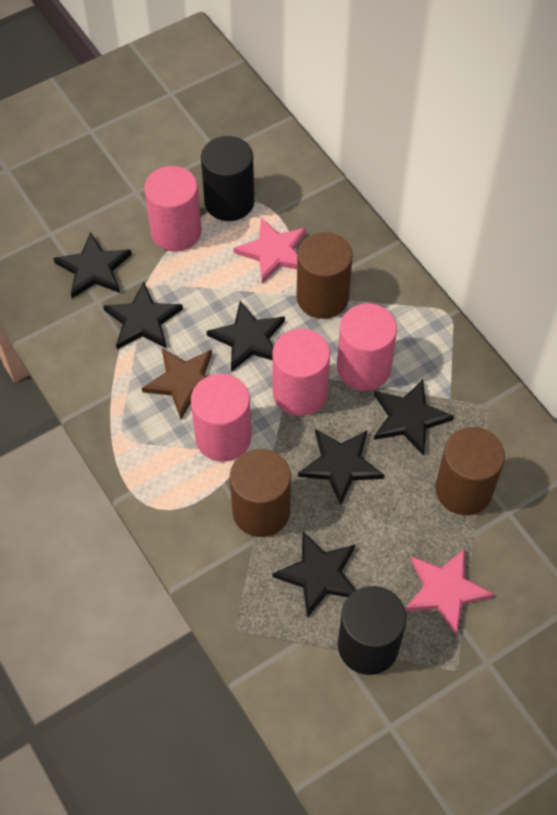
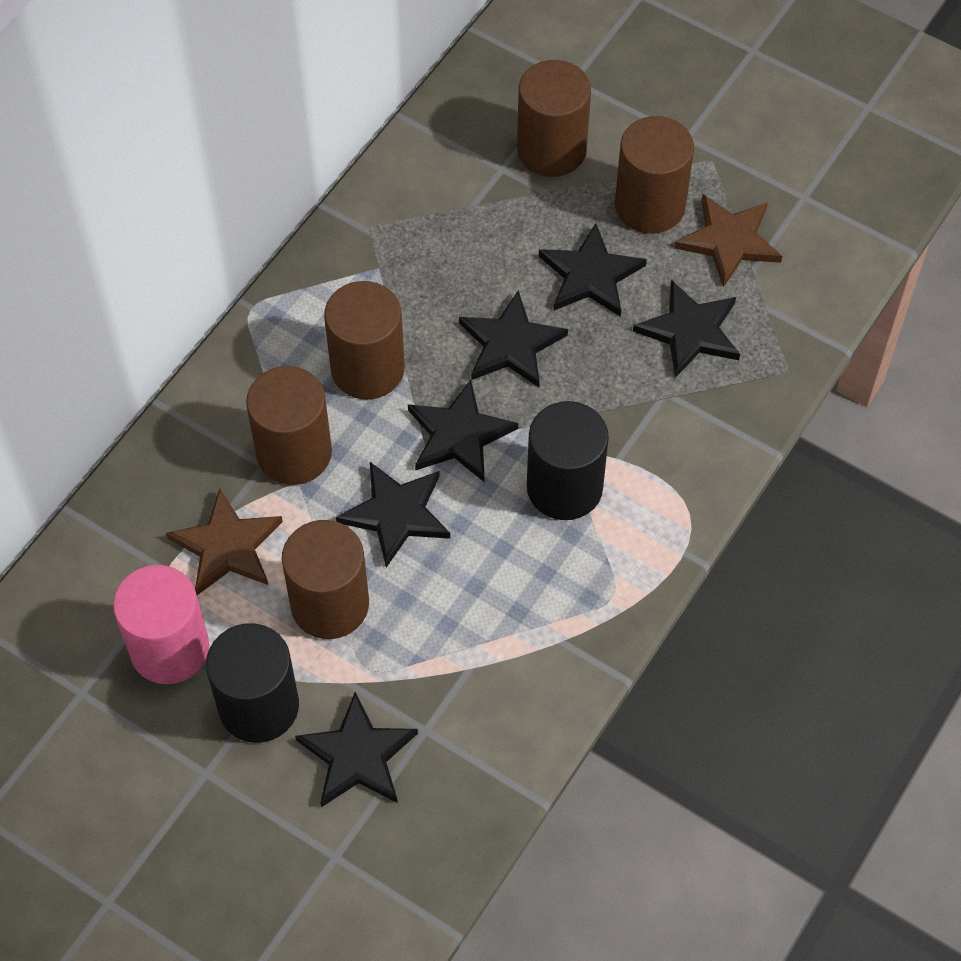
brown cylinder: [230,449,291,537] [297,232,353,319] [435,427,505,515] = 3 -> [246,366,332,485] [282,520,369,639] [324,281,405,399] [517,60,591,177] [615,116,694,234] = 5
brown star: [142,348,212,419] = 1 -> [166,488,283,595] [674,194,782,287] = 2
pink cylinder: [144,166,201,252] [191,374,251,462] [272,329,330,416] [337,304,397,391] = 4 -> [113,565,209,684] = 1
pink star: [234,217,306,284] [405,548,494,635] = 2 -> none = 0

